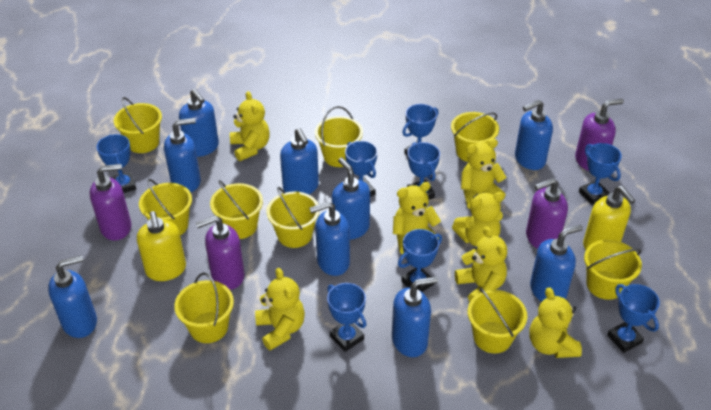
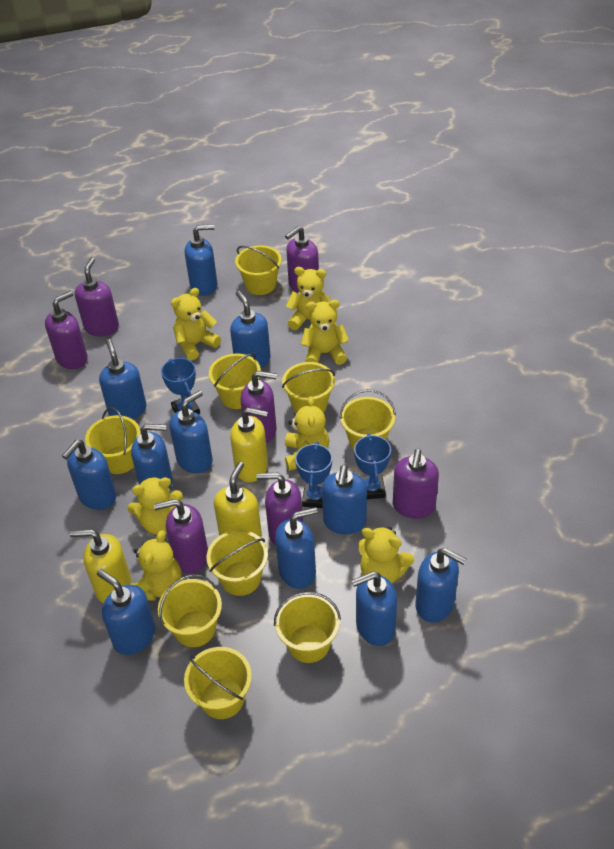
blue soap dispenser: [48,255,97,338] [164,118,201,192] [179,89,219,157] [280,128,319,194] [309,201,350,276] [332,157,370,240] [392,277,438,357] [515,100,553,170] [530,224,583,302] = 9 -> [62,440,116,510] [97,569,155,655] [99,339,146,419] [131,424,173,489] [169,390,213,473] [185,224,218,296] [230,291,270,368] [275,507,318,589] [322,465,367,534] [351,571,397,646] [415,548,466,622] = 11
blue trophy: [97,134,136,193] [327,283,367,352] [345,141,378,197] [398,229,442,292] [402,104,438,155] [407,142,440,200] [579,143,622,205] [607,284,660,353] = 8 -> [161,358,200,414] [295,442,332,508] [354,433,391,499] = 3
purple soap dispenser: [90,164,131,241] [196,215,244,290] [526,178,568,249] [575,99,624,171] = 4 -> [45,291,88,369] [75,257,119,336] [154,499,208,574] [240,371,277,444] [256,473,303,545] [285,226,319,293] [393,449,439,519] = 7
yellow soap dispenser: [137,211,186,281] [583,186,635,250] = 2 -> [70,529,131,603] [214,462,262,538] [230,408,268,482] = 3

